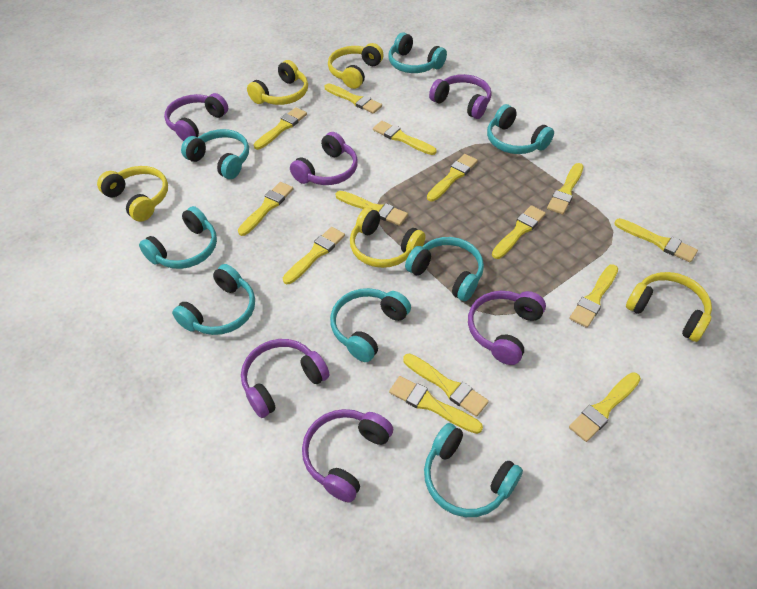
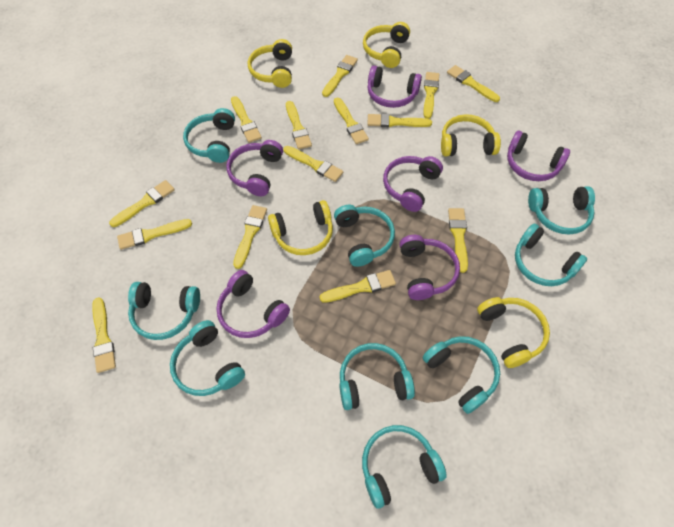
turquoise headphones: [139,206,217,269] [172,264,255,335] [181,129,249,179] [330,288,411,362] [389,32,447,73] [405,237,484,301] [424,423,523,517] [487,104,554,154] = 8 -> [128,282,200,340] [170,320,245,396] [183,108,235,163] [334,205,395,267] [339,343,415,410] [362,425,447,509] [423,336,500,414] [515,224,587,286] [528,186,595,234] = 9

